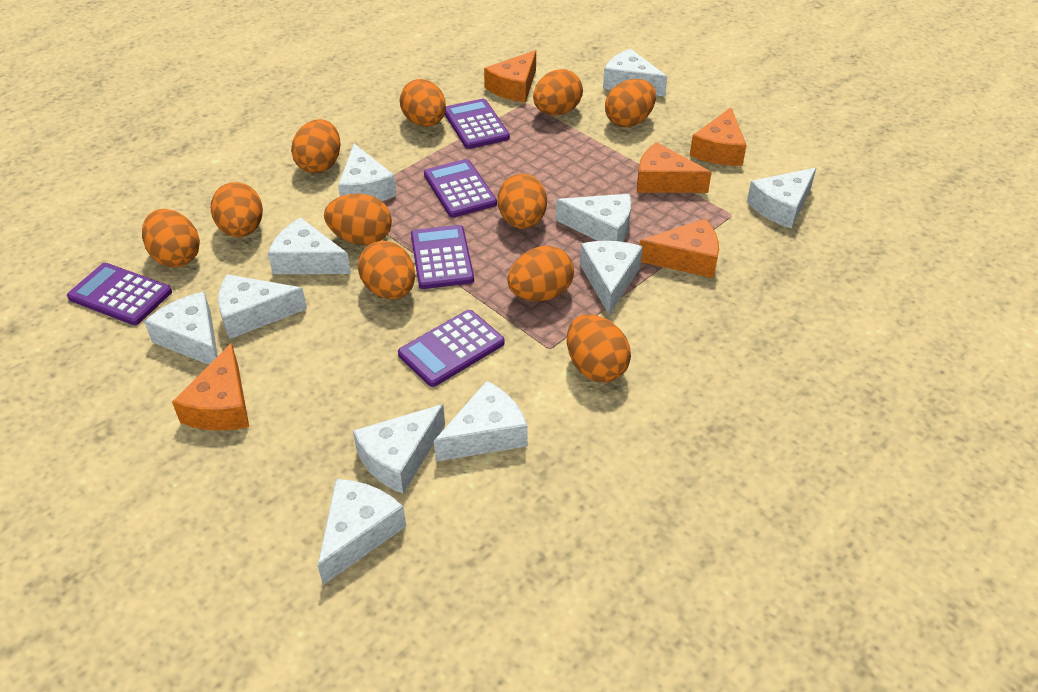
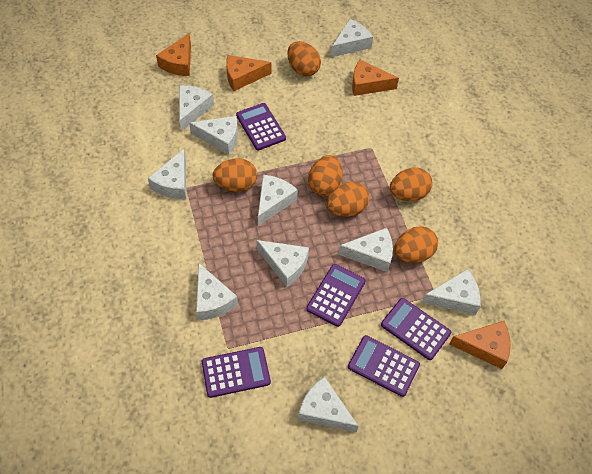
orange cheese: [172,343,249,431] [484,50,536,103] [637,142,712,193] [639,219,719,278] [690,107,747,166] = 5 -> [156,33,191,76] [226,55,272,91] [352,60,399,96] [449,321,511,369] = 4
orange egg: [142,209,200,268] [211,182,263,237] [291,119,341,173] [324,194,392,245] [358,241,415,299] [400,79,446,127] [498,174,547,229] [507,246,574,301] [533,69,583,115] [567,314,631,382] [605,79,656,127] = 11 -> [212,158,257,192] [287,41,321,76] [308,155,342,196] [327,182,370,217] [390,167,432,201] [394,226,438,263] = 6
white cheese: [144,292,218,365] [218,274,307,339] [268,217,351,274] [318,479,406,585] [338,144,397,201] [353,404,445,494] [434,381,528,461] [555,194,631,242] [580,241,643,315] [603,49,667,97] [747,168,816,229] = 11 -> [148,149,186,199] [179,85,214,132] [189,116,238,155] [196,263,238,320] [256,240,309,287] [258,175,298,226] [298,377,359,432] [331,19,373,57] [338,228,393,272] [422,269,481,315] = 10

